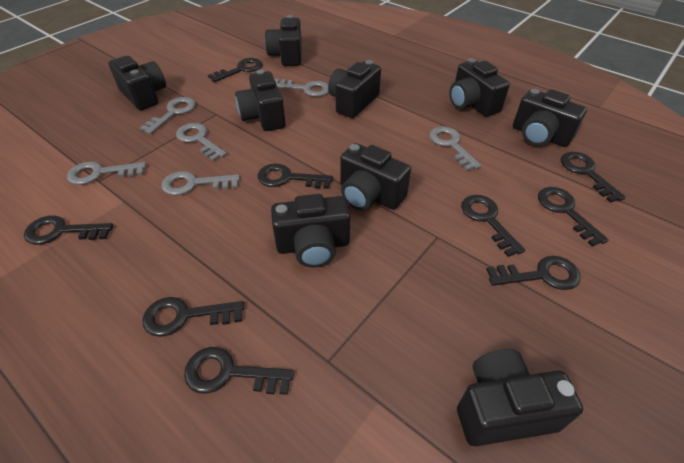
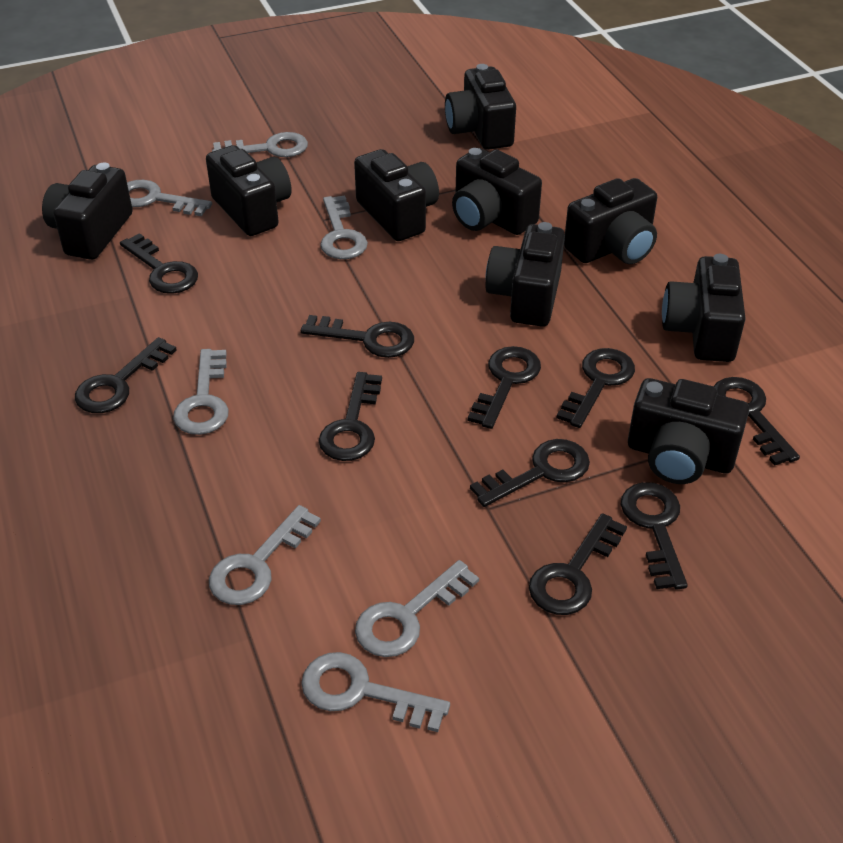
black key: [24,215,113,245] [143,297,244,337] [184,347,294,395] [208,58,263,82] [257,163,333,189] [461,195,525,257] [486,256,580,290] [538,187,609,247] [561,152,626,203] = 9 -> [75,337,177,413] [120,233,198,294] [301,315,414,358] [319,372,382,461] [468,346,541,429] [470,439,590,507] [529,513,627,615] [556,348,635,428] [621,482,688,589] [713,377,800,466] = 10
grey key: [67,161,146,185] [140,97,196,134] [161,171,240,195] [176,123,227,161] [275,79,329,97] [429,126,481,171] = 6 -> [127,180,212,216] [173,349,229,435] [209,505,321,605] [212,132,308,157] [301,652,450,732] [320,195,368,259] [355,560,479,657] = 7

